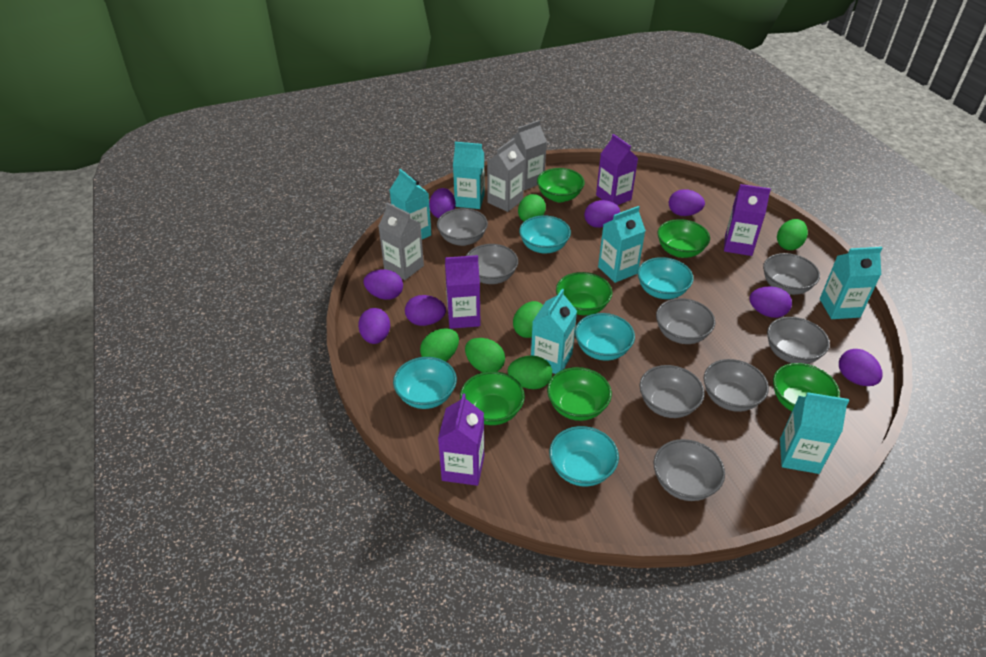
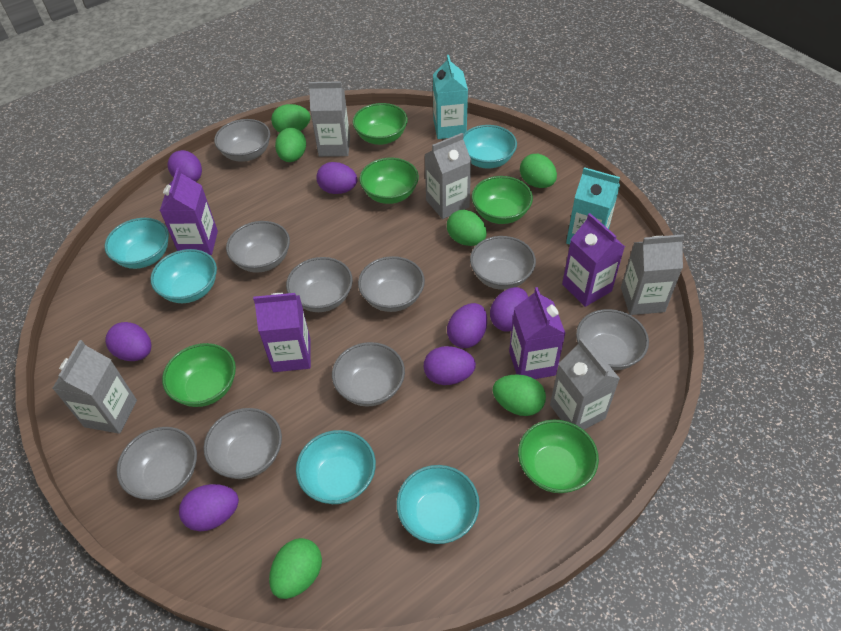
green bowl: [460,371,525,425] [537,168,585,202] [547,367,612,421] [556,272,612,315] [657,219,710,258] [773,363,840,411] = 6 -> [162,343,236,407] [353,103,408,145] [359,158,419,204] [472,176,533,224] [518,419,599,493] = 5
grey bowl: [437,208,488,246] [466,244,518,284] [639,365,705,418] [654,439,725,501] [656,298,715,344] [704,359,769,412] [763,253,820,295] [767,317,830,364] = 8 -> [117,427,197,500] [204,408,282,479] [214,119,270,162] [226,221,290,273] [286,257,353,312] [332,342,405,407] [358,256,425,312] [470,236,536,290] [576,309,649,371] = 9
grey carton: [378,202,424,280] [487,138,525,212] [511,120,547,190] = 3 -> [52,340,137,434] [309,81,350,157] [425,133,471,219] [550,338,620,430] [621,234,684,315] = 5
purple egg: [358,308,390,344] [363,270,403,300] [405,295,446,326] [429,188,456,218] [584,200,620,228] [669,189,705,216] [749,286,792,318] [839,349,883,386] = 8 -> [105,322,152,361] [167,150,202,182] [179,484,239,531] [316,162,358,194] [424,346,476,385] [447,303,487,348] [490,287,528,332] = 7
turquoise carton: [390,169,431,239] [453,142,485,209] [531,289,577,374] [598,206,646,283] [780,392,849,474] [820,247,882,319] = 6 -> [433,55,468,139] [566,167,620,245] = 2

